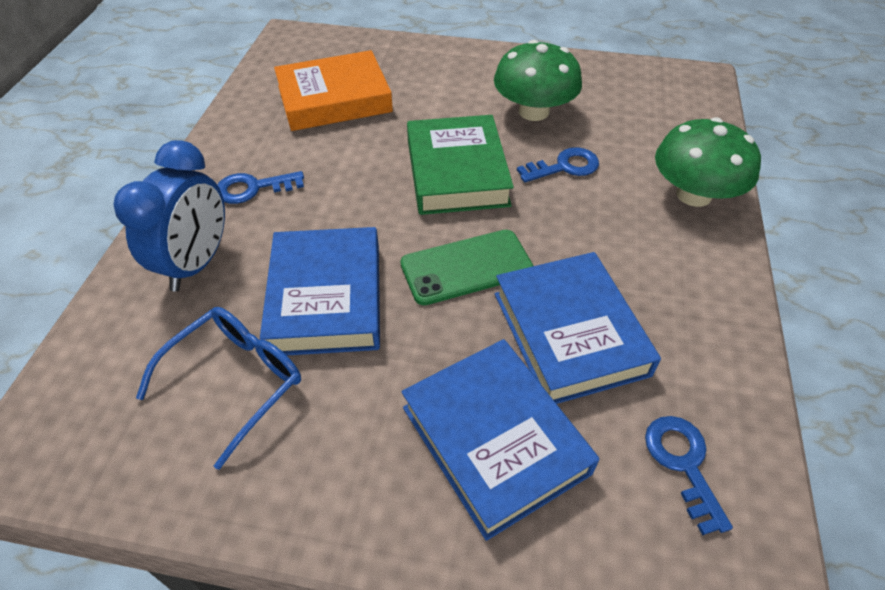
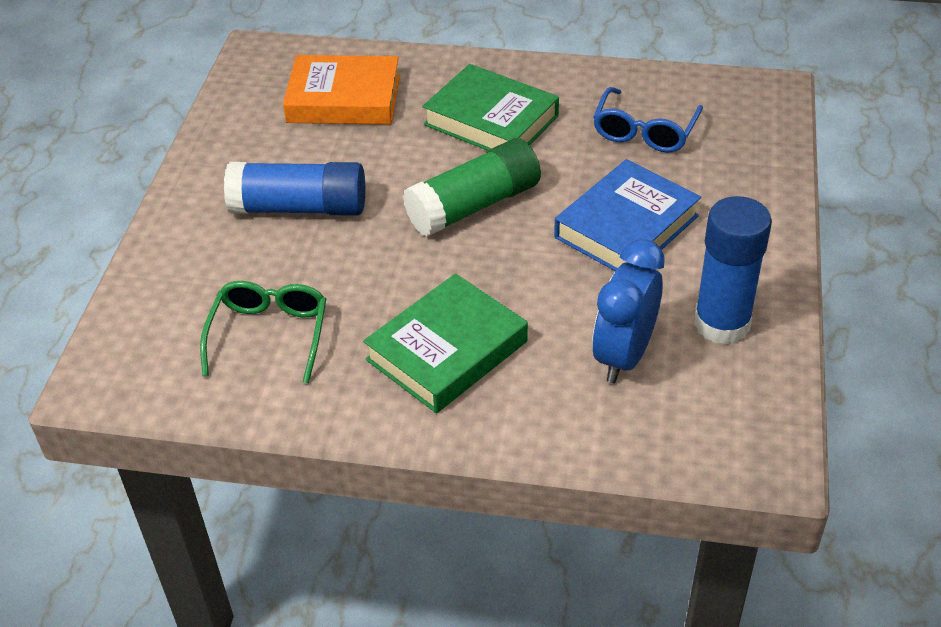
blue book: [260,227,380,355] [401,339,599,541] [495,252,661,404] = 3 -> [554,159,701,271] = 1
blue glue stick: none = 0 -> [224,162,365,216] [694,196,772,345] = 2
blue key: [217,171,304,204] [517,147,599,182] [645,416,733,535] = 3 -> none = 0
green book: [407,115,514,215] = 1 -> [363,273,528,413] [422,64,559,151] = 2
green glasses: none = 0 -> [200,281,326,383] = 1
green glue stick: none = 0 -> [403,138,541,237] = 1
green mushroom: [494,40,582,121] [655,117,761,207] = 2 -> none = 0
green phone: [400,230,533,305] = 1 -> none = 0

